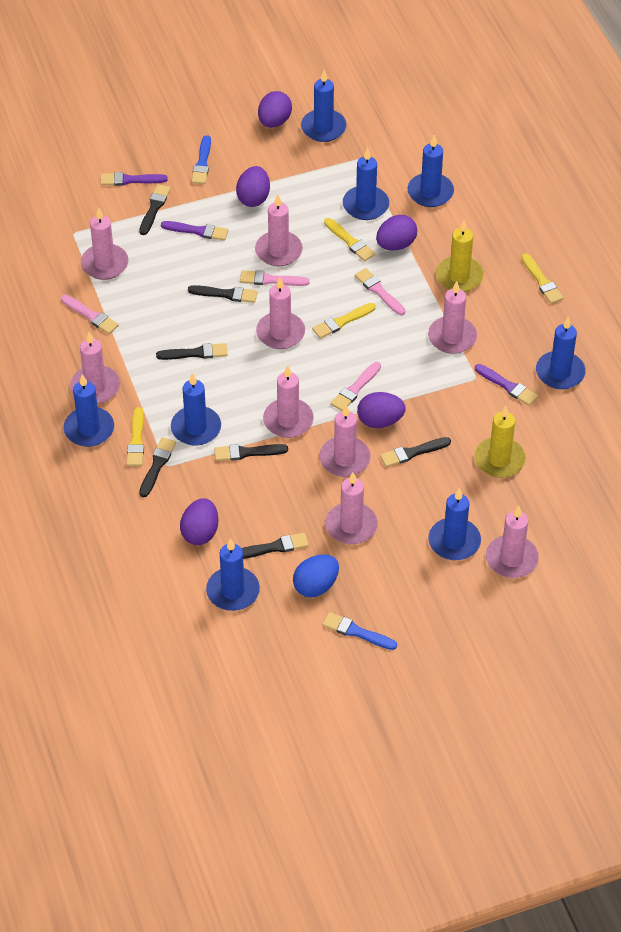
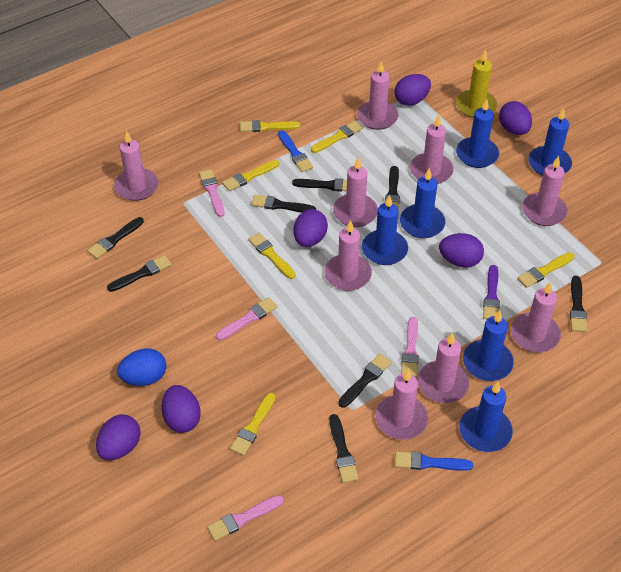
black brush: [139,184,171,235] [139,437,176,497] [156,343,228,360] [188,285,258,303] [214,444,288,461] [241,533,309,559] [380,437,451,467] = 7 -> [88,217,144,259] [107,255,172,292] [252,195,316,213] [292,178,347,192] [329,414,359,483] [338,354,392,408] [385,166,400,212] [570,276,587,332] = 8
blue candle: [64,374,114,447] [171,373,221,446] [206,538,260,611] [301,70,346,142] [343,148,389,220] [407,135,454,207] [428,488,481,560] [536,317,586,389] = 8 -> [362,195,408,265] [400,168,445,238] [456,99,499,168] [459,382,513,452] [463,311,514,381] [528,108,572,176] = 6
purple brush: [100,172,168,186] [161,221,228,241] [475,364,538,406] = 3 -> [483,265,500,319] = 1
purple egg: [180,498,219,545] [236,166,270,207] [258,91,292,128] [357,392,406,428] [376,215,417,251] = 5 -> [96,415,141,460] [162,385,201,433] [294,209,328,247] [394,74,431,106] [439,233,484,268] [499,101,532,135] = 6
yellow brush: [126,407,144,466] [312,303,376,339] [324,218,375,261] [521,253,563,304] = 4 -> [222,160,279,191] [230,393,276,456] [240,120,300,132] [248,233,295,279] [311,121,363,153] [517,252,575,288] = 6
yellow candle: [436,220,484,292] [474,405,526,478] = 2 -> [456,49,497,118] = 1

